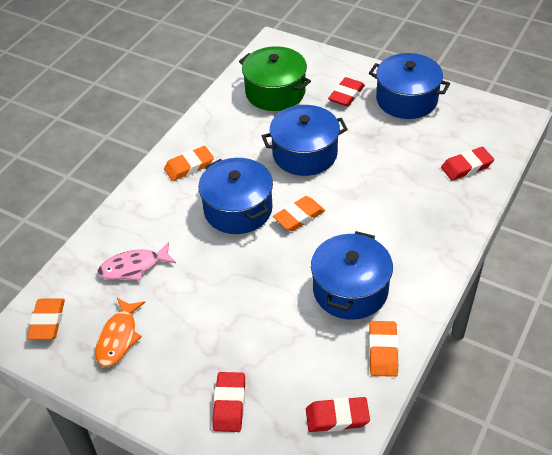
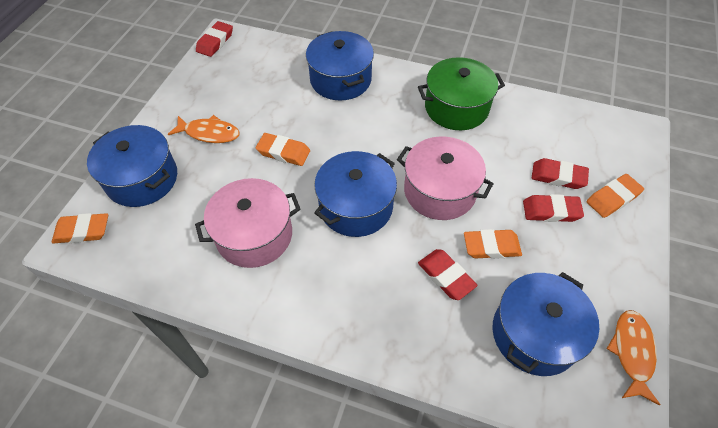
orange fish: [95,298,145,367] = 1 -> [168,115,240,143] [607,310,660,405] = 2
pink fish: [97,242,176,281] = 1 -> none = 0
pink pot: none = 0 -> [195,178,301,268] [397,137,494,220] = 2

